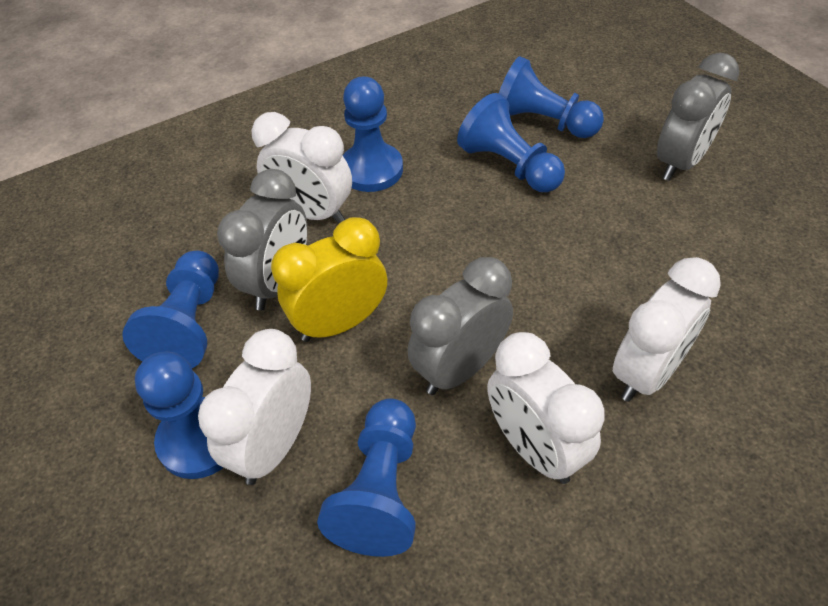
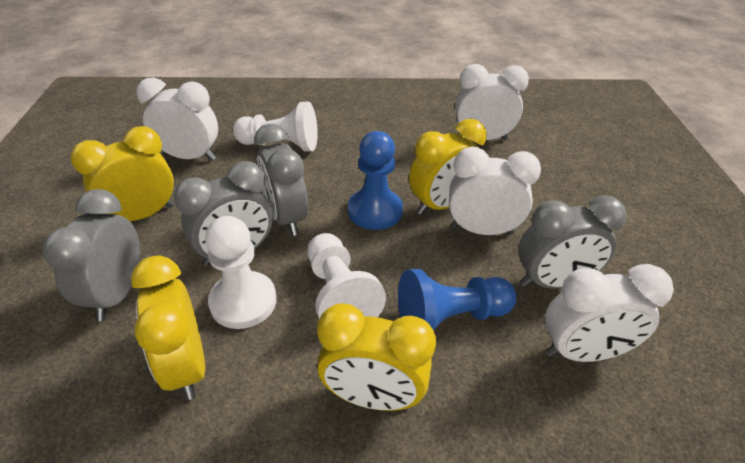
blue pawn: [122,251,219,368] [135,352,224,479] [317,399,416,557] [343,76,403,192] [457,93,565,192] [498,56,604,138] = 6 -> [348,131,403,230] [398,269,516,330] = 2
grey clock: [217,169,307,310] [407,257,513,395] [657,53,739,181] = 3 -> [43,189,140,321] [174,161,273,266] [254,124,308,236] [519,195,627,289] = 4
white pawn: none = 0 -> [205,216,277,329] [233,101,318,152] [308,233,386,318] = 3
yellow clock: [271,217,387,342] = 1 -> [71,126,174,221] [131,255,205,400] [317,303,436,411] [409,119,487,215] = 4

